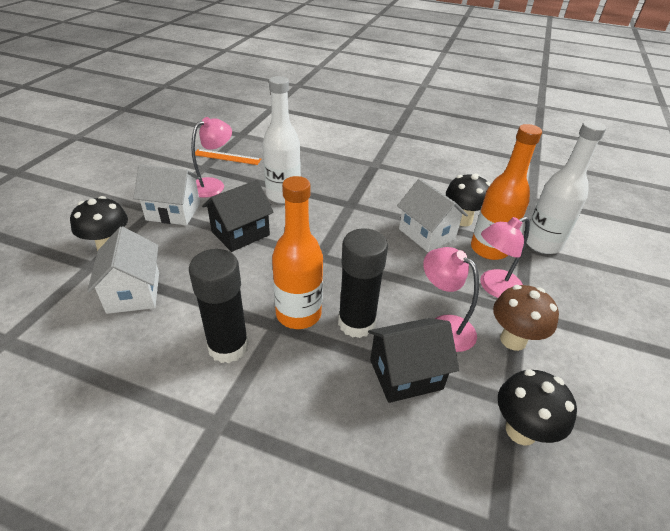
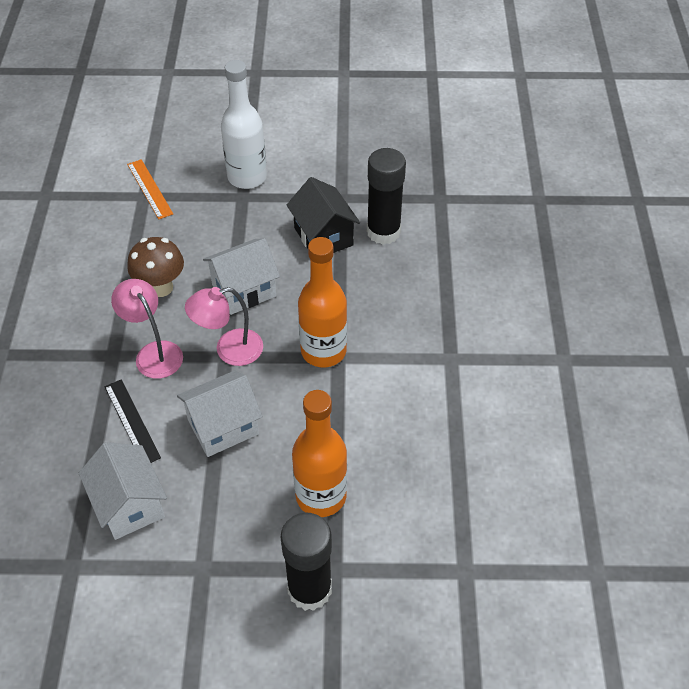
black house: [202,180,274,252] [368,318,459,403] = 2 -> [287,177,360,253] = 1
black mushroom: [70,196,128,251] [446,173,491,226] [498,369,577,446] = 3 -> none = 0
black ruler: none = 0 -> [105,379,161,463] = 1
pink lamp: [191,117,232,198] [423,247,479,352] [480,217,530,298] = 3 -> [111,279,183,379] [185,287,263,366] = 2
white bottle: [263,76,301,204] [526,121,606,254] = 2 -> [221,60,267,189] = 1

